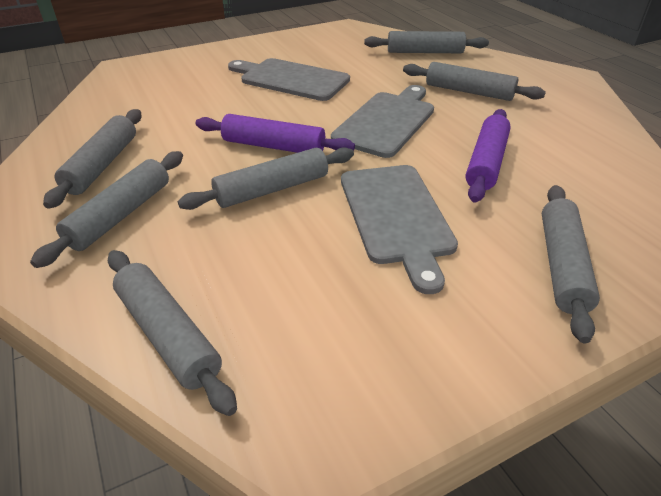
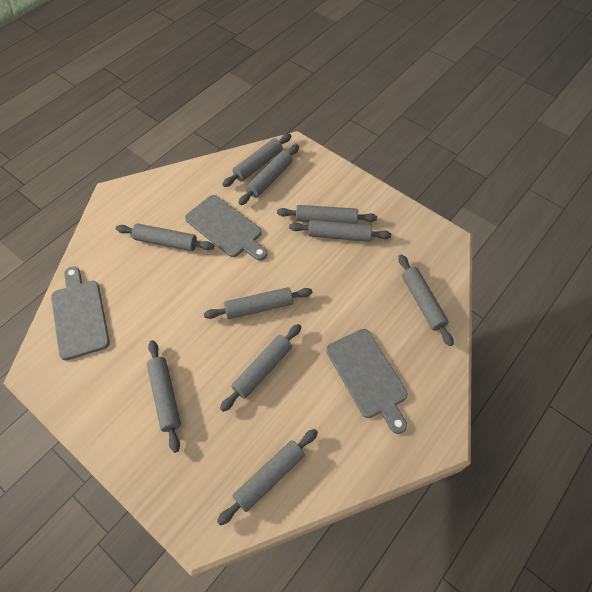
grey rolling pin: [30,151,183,268] [43,109,141,209] [108,250,237,416] [178,147,354,210] [364,31,489,53] [403,62,546,101] [542,185,600,343] = 7 -> [116,224,214,251] [147,340,181,453] [204,287,312,319] [217,429,318,526] [220,324,301,412] [222,134,291,187] [238,144,299,205] [277,205,377,224] [289,220,391,242] [398,254,454,346] = 10
purple rolling pin: [196,114,355,153] [465,109,511,202] = 2 -> none = 0

